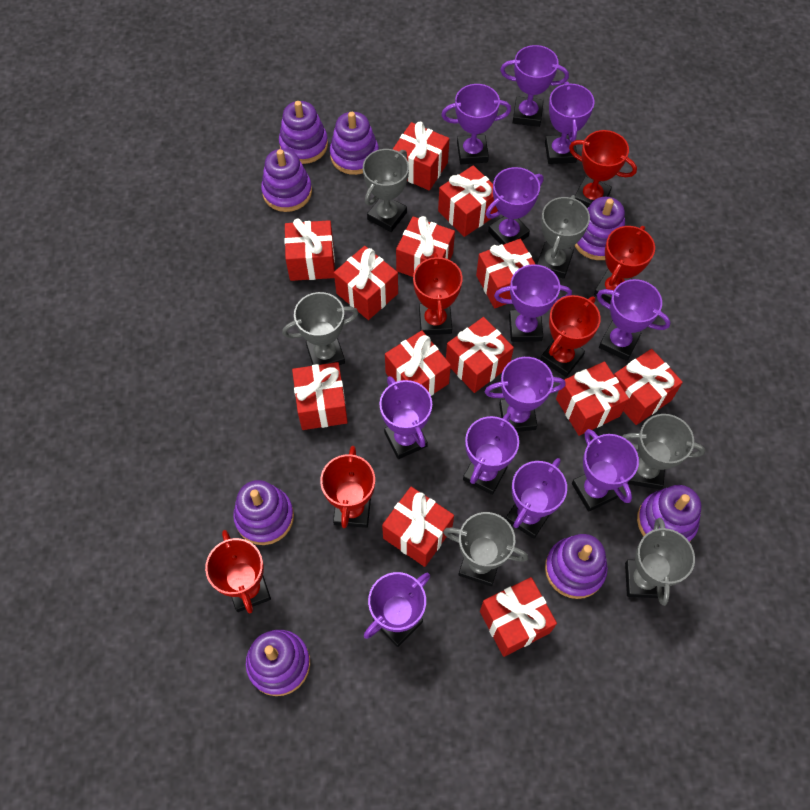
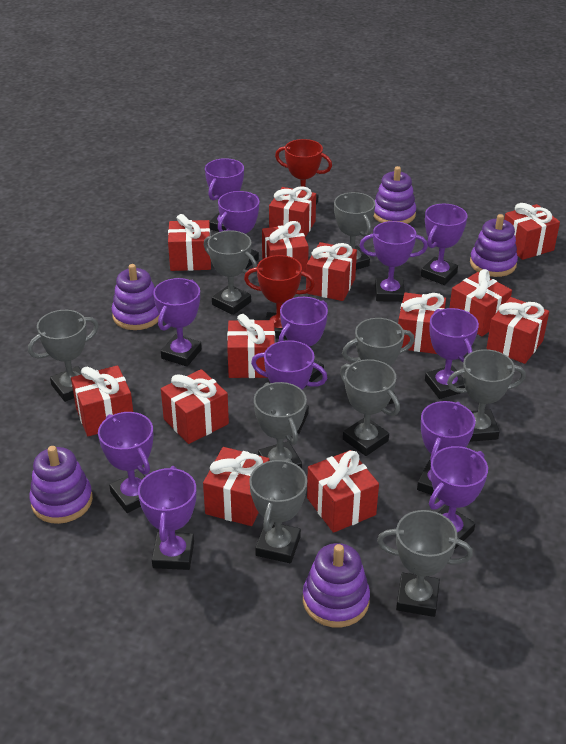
grey trophy: [282,292,359,365] [363,149,409,232] [443,512,528,586] [537,195,590,279] [622,414,705,489] [625,518,695,606] = 6 -> [28,310,99,402] [204,230,257,315] [249,459,307,563] [254,382,307,468] [334,192,375,270] [340,359,400,456] [342,318,415,404] [377,510,473,617] [447,349,526,442] = 9
purple stacking toy: [233,480,294,545] [246,630,310,696] [261,149,312,212] [279,101,328,164] [330,112,379,175] [545,534,608,599] [575,197,625,260] [637,485,701,542] = 8 -> [29,446,93,524] [112,264,159,330] [303,543,370,628] [373,166,416,224] [470,214,518,277] = 5
red trophy: [205,530,271,613] [320,446,375,528] [413,253,463,335] [540,295,601,377] [569,130,637,208] [594,226,655,303] = 6 -> [244,255,315,339] [275,139,332,204] = 2

